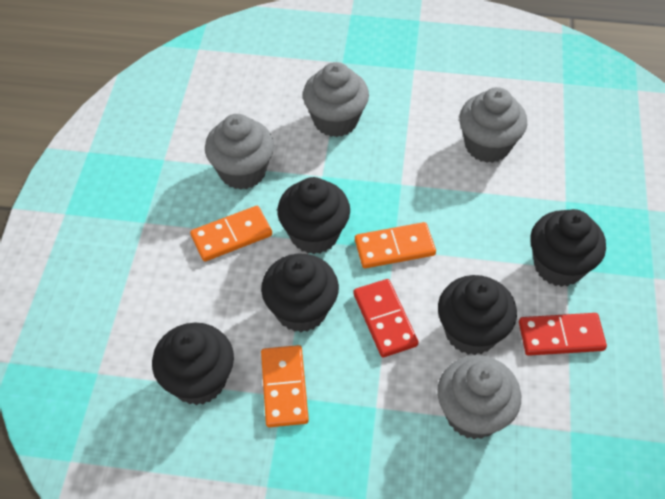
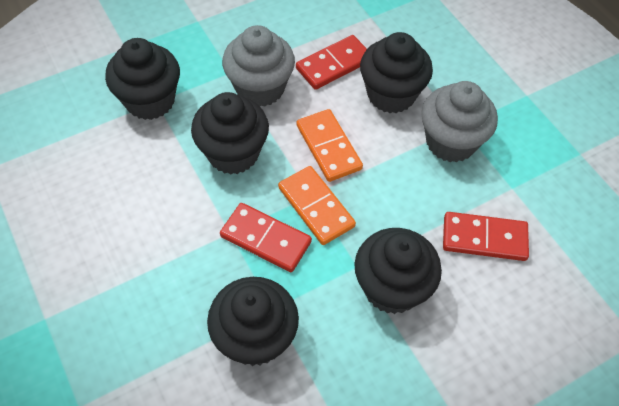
grey cupcake: [205,114,274,190] [303,62,369,137] [437,355,521,439] [459,87,527,163] = 4 -> [222,25,295,107] [421,81,498,163] = 2
orange domino: [190,206,272,262] [261,345,309,427] [355,222,436,268] = 3 -> [278,166,356,245] [297,109,363,182] = 2
red domino: [354,279,419,357] [519,313,607,356] = 2 -> [220,203,312,272] [296,35,367,90] [443,212,529,261] = 3

